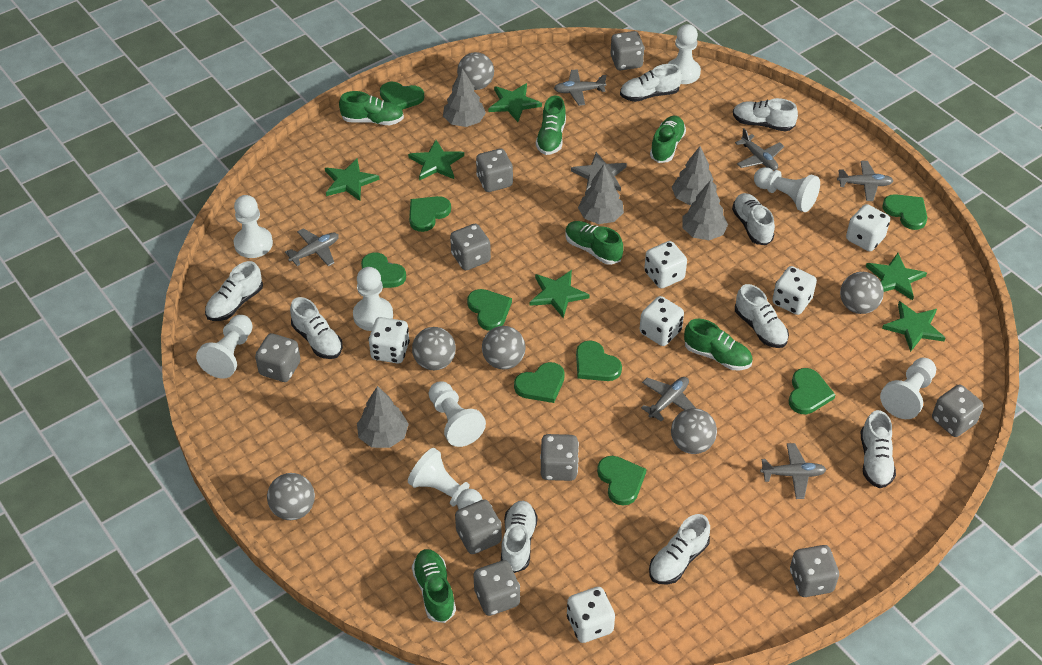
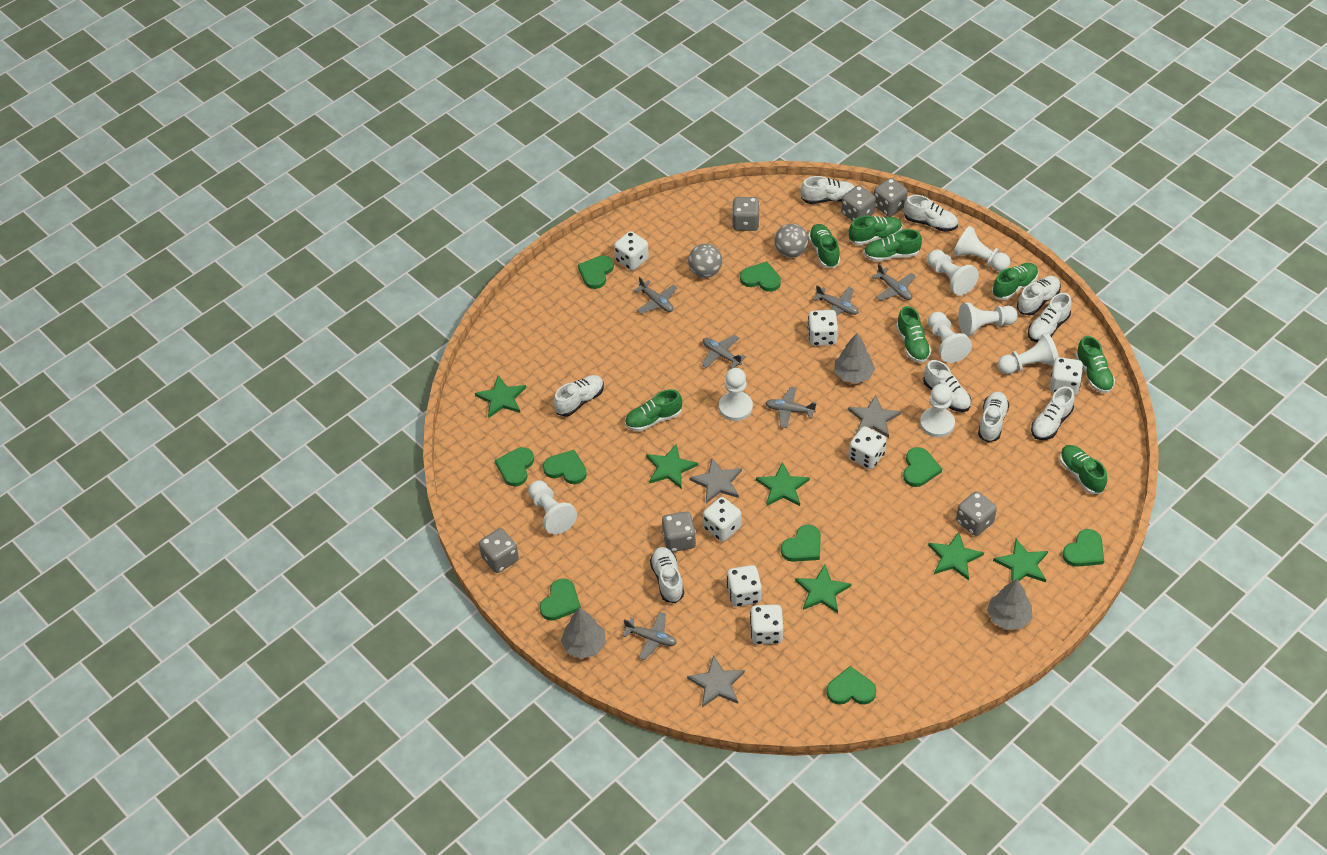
green shoe: [339,91,404,125] [412,549,456,623] [536,96,566,155] [565,221,623,265] [650,116,686,163] [684,319,753,370] = 6 -> [625,389,682,431] [808,224,840,268] [849,216,902,245] [864,229,922,261] [896,306,931,363] [992,263,1038,300] [1060,445,1107,494] [1075,336,1115,393] = 8
grey ball: [267,473,315,520] [412,327,456,370] [457,52,494,90] [482,326,525,369] [671,408,717,454] [840,272,884,314] = 6 -> [688,244,722,278] [775,224,808,258] = 2
grey dice: [255,333,301,382] [450,224,491,270] [455,499,502,554] [473,560,520,616] [476,149,513,192] [540,434,579,481] [611,31,645,70] [790,545,839,597] [932,384,984,437] = 9 -> [479,528,519,573] [662,511,696,552] [732,197,760,231] [841,185,876,221] [874,178,908,217] [956,491,997,536] = 6
grey star: [571,152,627,191] = 1 -> [687,655,745,707] [689,458,742,503] [848,395,901,438] = 3
grey tree: [357,386,409,448] [443,68,486,127] [578,164,624,224] [672,146,717,205] [682,180,728,240] = 5 -> [561,607,606,659] [834,333,875,384] [987,579,1033,630] = 3
white dice: [368,317,410,363] [567,587,615,643] [640,296,684,346] [644,241,687,289] [772,266,817,315] [846,204,890,251] = 6 -> [614,231,649,271] [703,497,741,542] [727,565,762,607] [750,604,783,645] [808,310,838,346] [849,426,886,469] [1050,357,1083,396] = 7

